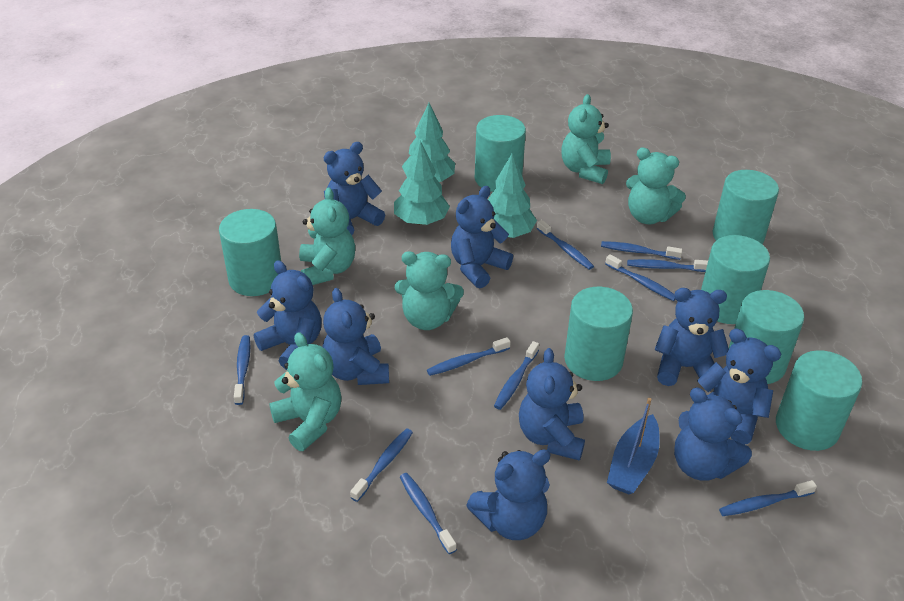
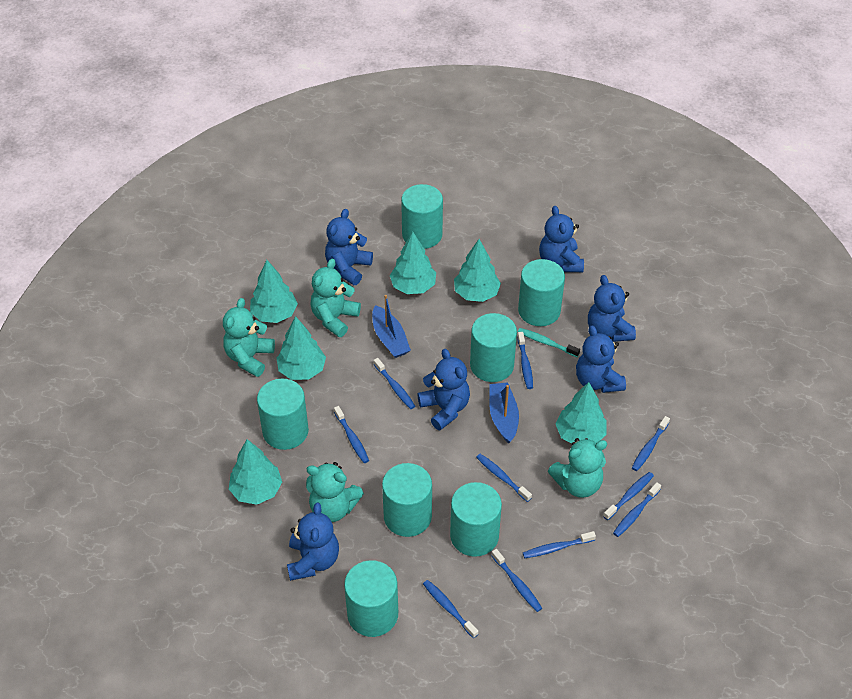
blue boat: [607,398,660,494] = 1 -> [372,295,411,358] [489,382,519,443] = 2
blue teddy bear: [254,260,321,370] [322,288,389,385] [324,142,385,235] [451,186,513,288] [466,449,551,540] [519,348,585,461] [654,288,729,386] [674,388,752,481] [697,329,781,444] = 9 -> [287,503,339,581] [325,209,373,285] [417,349,470,430] [539,206,584,272] [576,325,626,393] [588,275,636,342] = 6
turquoise teddy bear: [269,332,341,451] [299,187,355,285] [394,251,464,330] [562,94,611,184] [626,147,686,224] = 5 -> [223,298,275,377] [306,462,364,522] [310,259,361,337] [548,438,607,498] = 4
turquoise toothbrush: none = 0 -> [518,328,580,357] = 1
turquoise tree: [394,141,450,225] [402,103,455,182] [488,154,537,238] = 3 -> [229,439,282,505] [250,260,298,323] [277,316,326,380] [390,232,436,294] [454,239,501,302] [555,382,607,444] = 6

